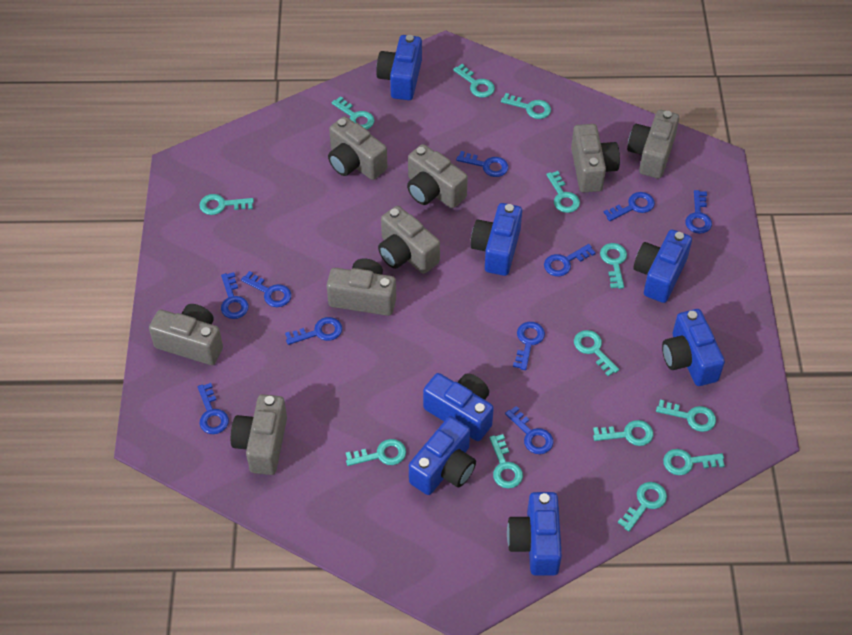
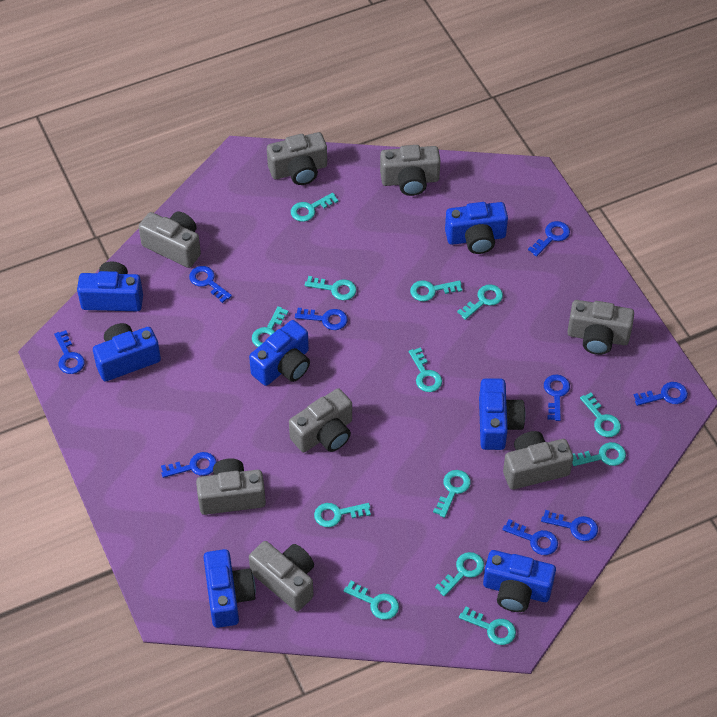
blue key: [198,383,229,434] [221,272,249,319] [241,271,291,307] [285,317,342,345] [456,151,508,177] [505,406,553,454] [513,322,545,370] [544,244,596,276] [603,192,655,221] [685,190,712,234] = 10 -> [54,330,85,374] [161,452,217,478] [189,266,232,303] [295,308,348,330] [503,519,558,555] [528,221,570,257] [541,510,598,541] [544,374,570,421] [634,382,688,406] = 9

